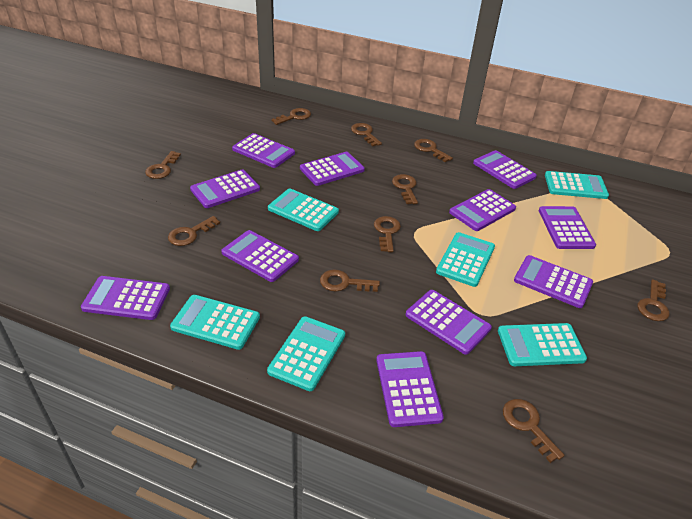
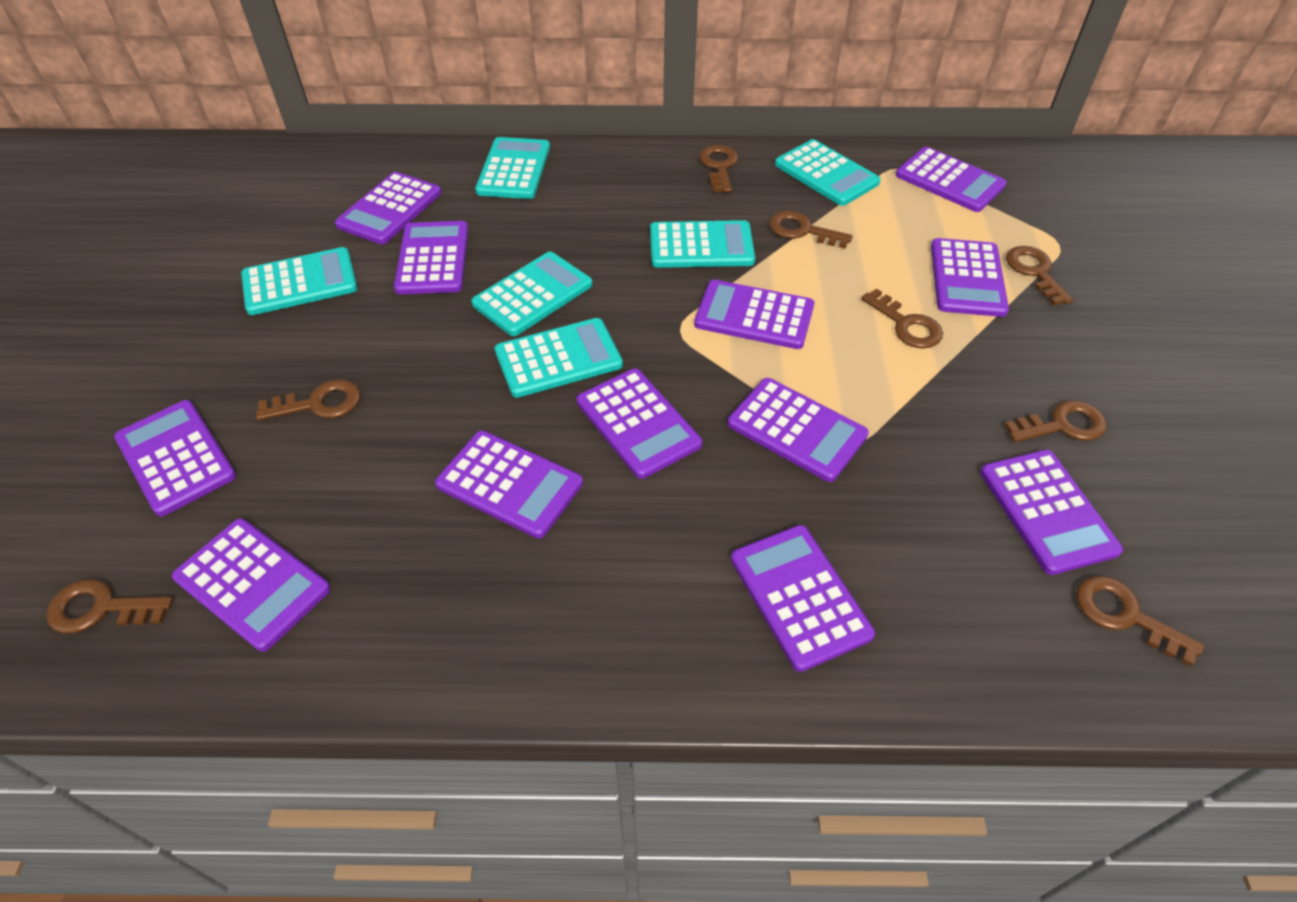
brown key: [145,151,181,179] [168,216,220,246] [272,108,311,125] [320,269,380,292] [351,123,382,146] [374,216,401,252] [392,174,418,204] [414,139,453,162] [503,399,565,463] [637,279,669,321] = 10 -> [46,579,173,633] [256,379,360,421] [699,145,738,193] [769,211,853,249] [861,289,943,348] [1004,400,1107,442] [1006,246,1073,305] [1076,576,1204,666] = 8
purple calculator: [81,276,170,320] [190,169,260,208] [221,230,299,282] [232,133,295,168] [300,152,365,186] [376,351,444,427] [406,290,492,355] [449,189,516,231] [473,150,537,189] [514,255,593,308] [539,206,596,249] = 11 -> [114,400,236,517] [172,518,331,652] [335,172,441,244] [394,221,468,294] [435,430,583,538] [577,368,702,479] [694,280,814,349] [727,378,869,482] [731,525,875,672] [896,147,1007,212] [931,238,1009,317] [980,450,1123,575] = 12

